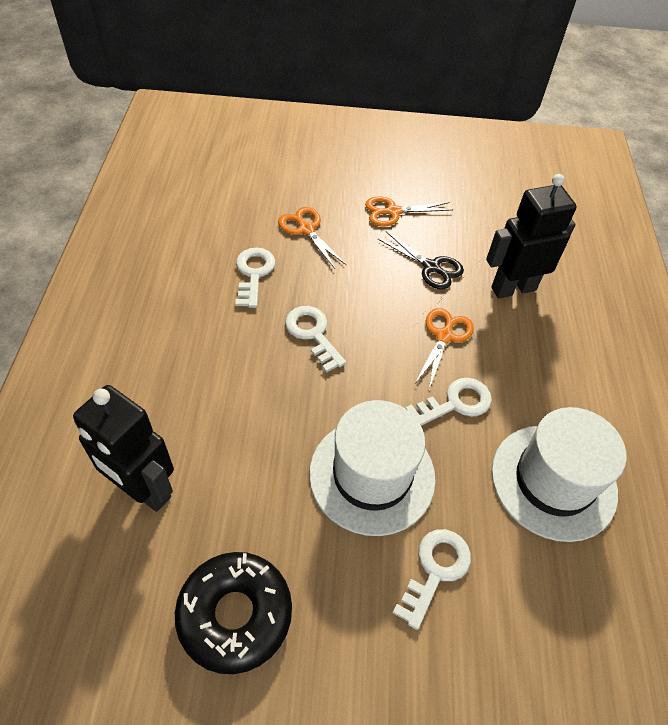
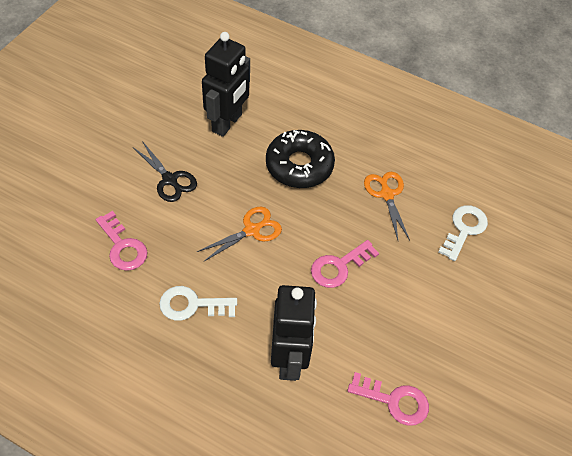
orange scissors: [278,207,346,269] [365,196,453,226] [415,308,474,389] = 3 -> [197,206,282,262] [364,172,410,240] = 2
pink key: none = 0 -> [96,211,148,271] [311,240,379,288] [347,372,429,426] = 3
white hat: [309,400,436,536] [492,407,626,542] = 2 -> none = 0
white key: [235,247,276,308] [285,306,346,373] [393,529,471,630] [405,378,492,426] = 4 -> [159,286,237,321] [438,205,488,261] = 2

